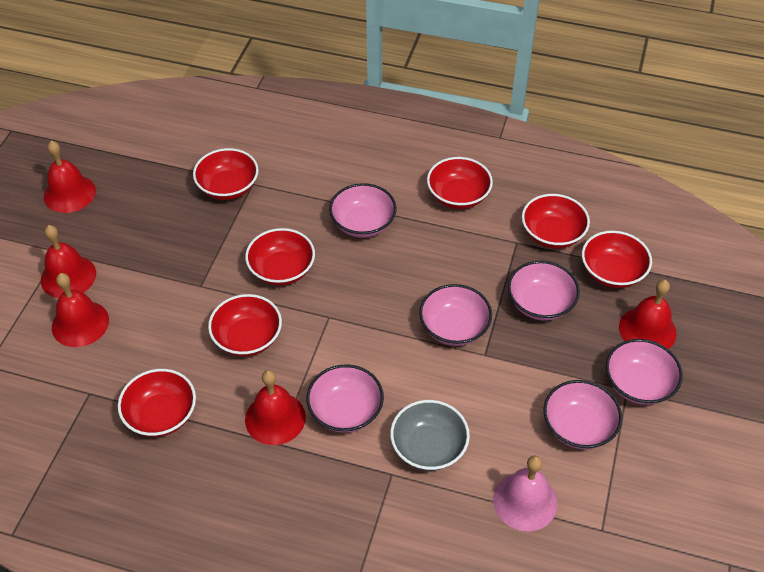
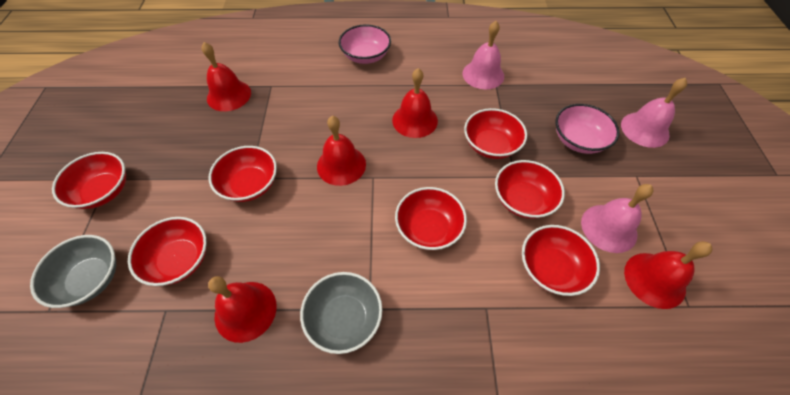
grey bowl: [390,400,470,471] = 1 -> [30,235,116,308] [300,272,382,354] = 2
pink bell: [493,455,557,531] = 1 -> [462,21,504,89] [581,184,653,253] [621,78,687,148] = 3
pink bowl: [306,364,384,433] [329,183,397,238] [419,284,492,346] [508,261,580,321] [543,380,622,449] [606,339,683,405] = 6 -> [339,25,391,64] [555,104,620,154] = 2

